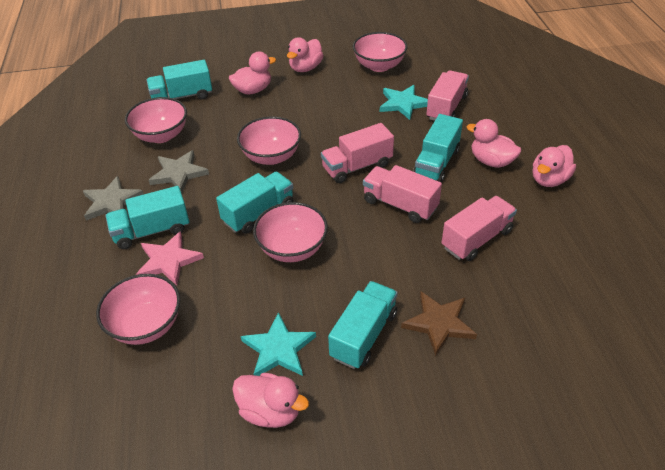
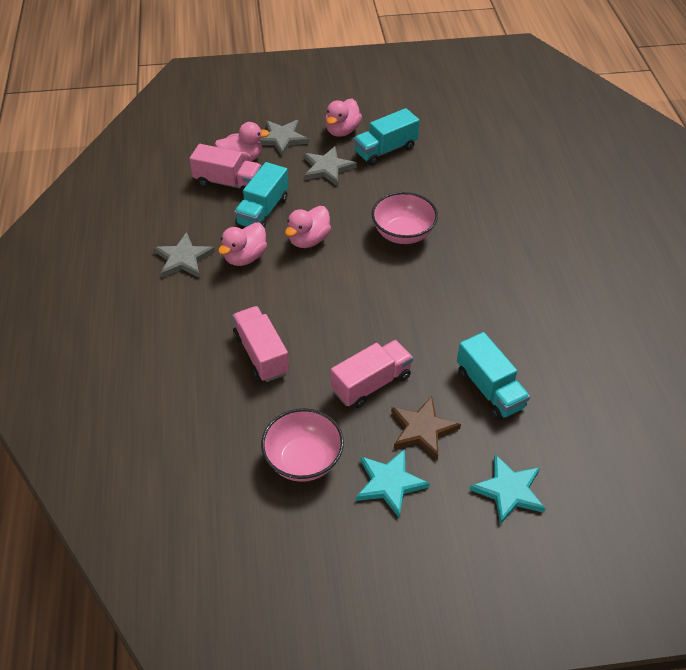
grey star: [83,176,144,221] [148,150,209,194] = 2 -> [154,232,215,278] [259,120,309,156] [304,146,357,186] = 3
pink bowl: [96,274,180,345] [125,97,187,143] [237,116,301,165] [253,202,328,262] [353,32,407,72] = 5 -> [261,408,344,482] [372,192,438,244] = 2
pink duck: [229,52,276,94] [232,373,309,428] [287,37,324,72] [466,119,521,168] [533,145,576,187] = 5 -> [215,122,270,162] [218,222,267,266] [285,206,331,248] [326,98,362,137] = 4
pink star: [136,231,204,286] = 1 -> none = 0
pink truck: [321,123,394,183] [363,165,442,223] [426,70,469,121] [441,196,517,261] = 4 -> [190,144,262,195] [232,306,289,382] [331,340,413,408] = 3
turquoise truck: [105,186,189,249] [147,60,212,100] [216,171,293,234] [328,281,398,369] [413,114,463,183] = 5 -> [234,162,289,228] [354,108,420,166] [457,332,530,420] = 3

